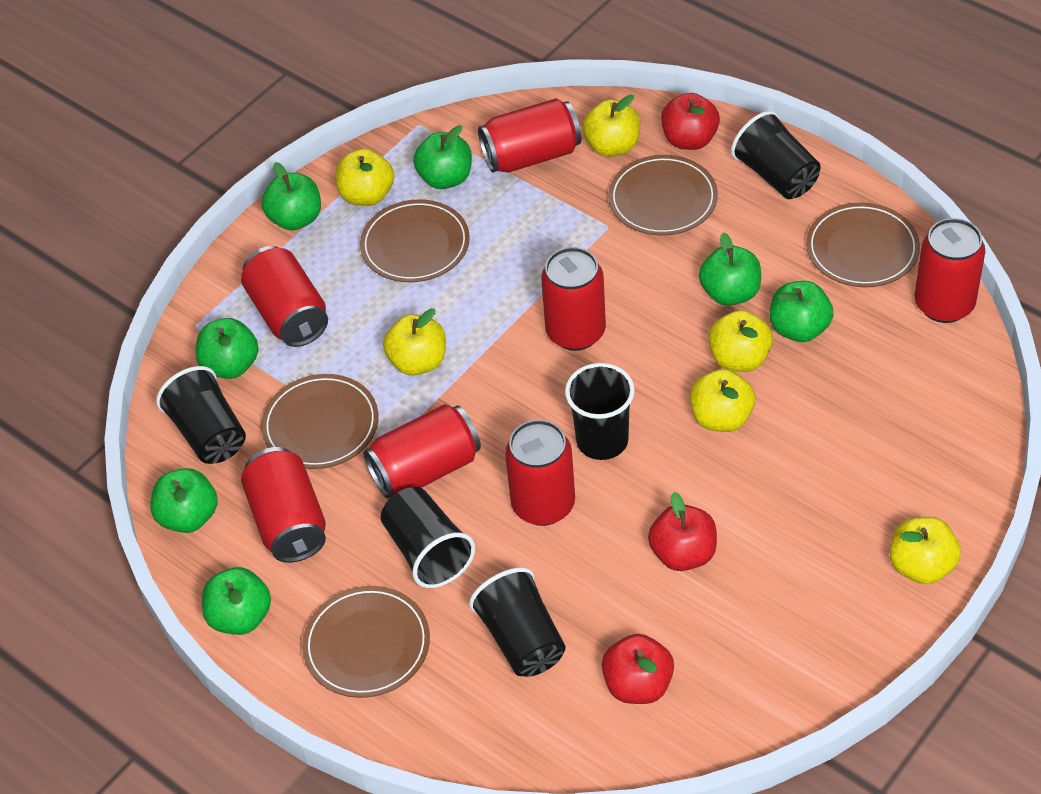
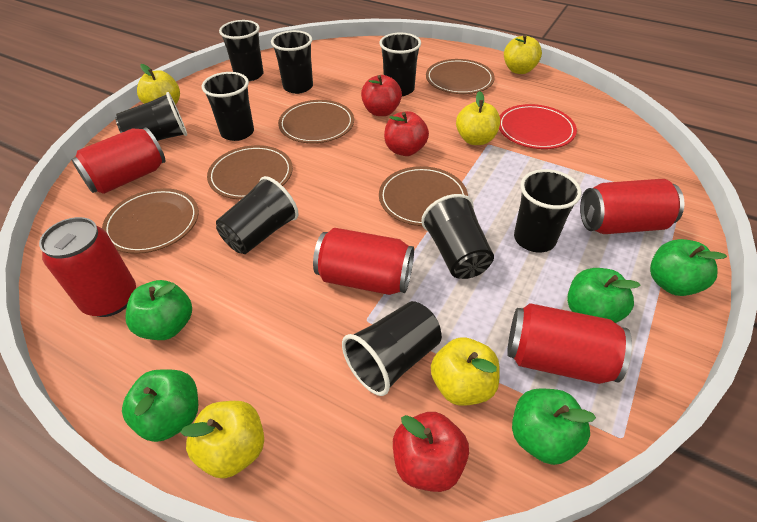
black cup: [156,366,246,464] [381,487,475,588] [469,567,565,677] [565,363,635,460] [731,111,821,199] = 5 -> [115,92,187,141] [202,72,254,141] [216,176,298,254] [219,20,264,81] [271,30,313,94] [342,301,442,396] [379,33,421,96] [421,194,494,279] [514,169,581,252] = 9
green apple: [150,468,218,533] [195,318,259,379] [202,567,271,635] [262,162,321,230] [413,125,472,189] [699,232,761,306] [770,281,834,342] = 7 -> [122,370,198,442] [126,280,192,340] [512,388,596,465] [567,268,641,323] [650,239,727,296] = 5
red can: [241,246,328,347] [241,447,326,563] [363,404,481,499] [478,98,581,173] [505,420,575,526] [541,247,606,351] [915,218,985,323] = 7 -> [39,217,136,317] [71,127,166,194] [313,228,414,295] [507,303,632,384] [580,179,684,234] = 5
red plate: none = 0 -> [499,104,577,149] = 1
yellow apple: [336,149,394,206] [383,308,446,376] [582,95,641,157] [690,369,755,432] [708,310,773,372] [890,517,961,584] = 6 -> [137,64,180,105] [180,401,264,479] [431,337,500,406] [456,91,500,145] [504,35,542,74] = 5

